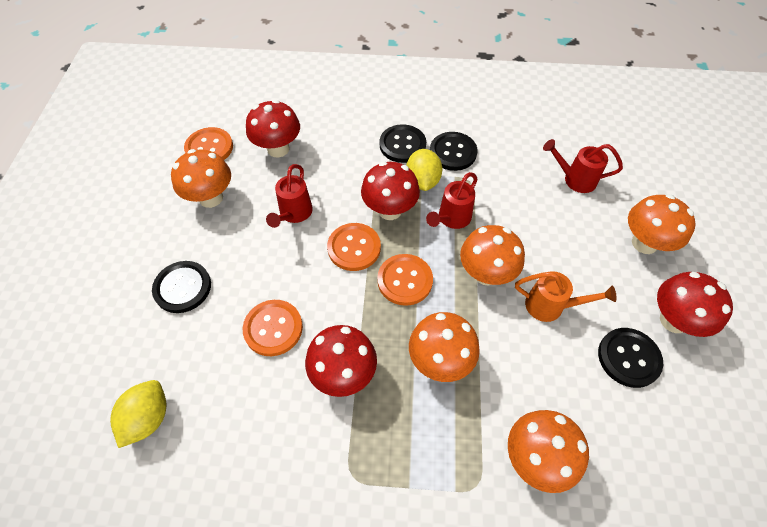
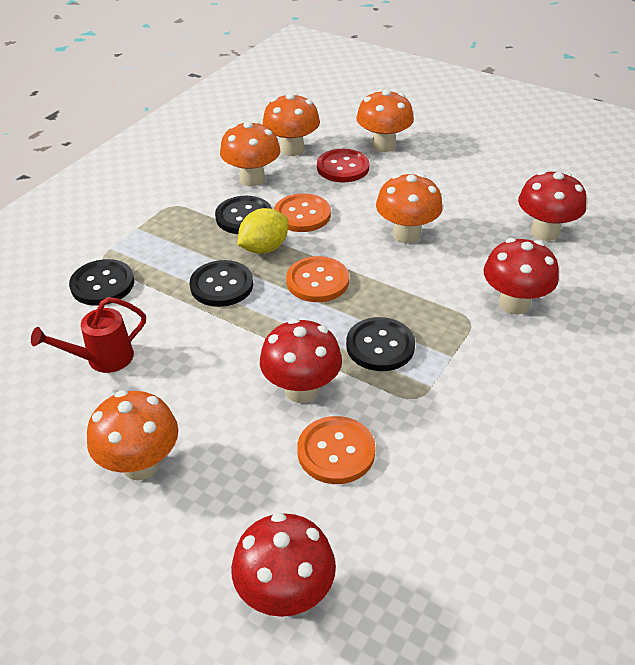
orange button: [184,127,233,160] [243,300,303,356] [327,223,381,271] [377,254,433,306] = 4 -> [274,193,331,232] [286,256,349,302] [297,416,376,484] = 3
orange watering can: [515,271,617,322] = 1 -> none = 0
red button: none = 0 -> [317,149,370,183] = 1
red watering can: [266,164,313,228] [426,172,478,229] [543,139,623,193] = 3 -> [31,297,146,373] = 1
yellow lemon: [110,380,166,448] [406,149,443,191] = 2 -> [237,208,288,254] = 1

